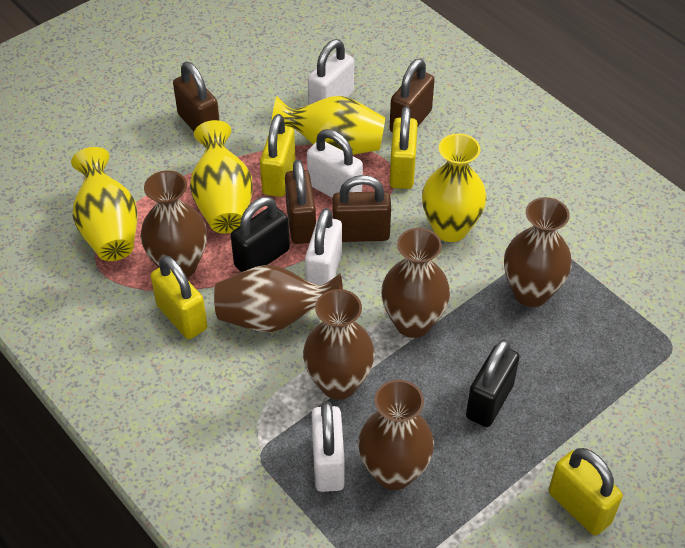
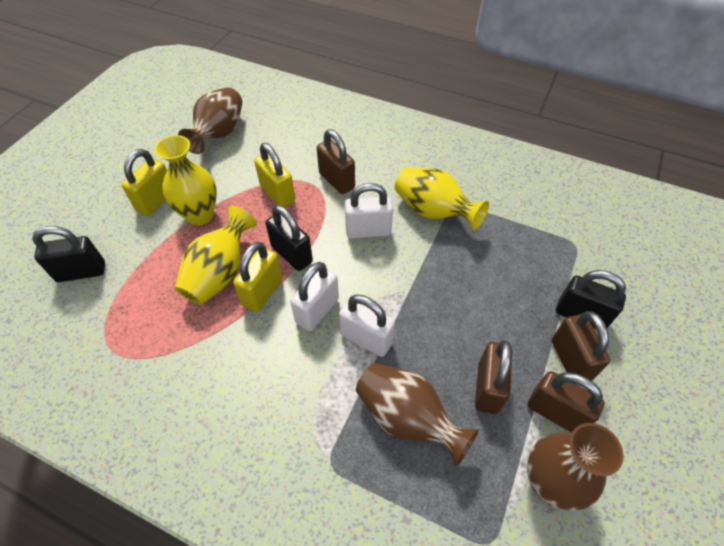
black padlock: [231,197,290,272] [466,339,520,427] = 2 -> [32,226,105,282] [265,205,313,271] [556,270,626,329] = 3
brown vase: [141,171,207,278] [214,265,343,332] [303,289,375,400] [358,380,434,490] [381,228,450,338] [504,197,572,307] = 6 -> [178,87,242,154] [356,363,479,467] [527,423,624,511] = 3
white padlock: [305,208,342,285] [307,129,363,198] [308,39,354,105] [312,401,345,492] = 4 -> [290,262,339,331] [339,294,395,357] [345,183,393,238] = 3
yellow padlock: [150,255,207,339] [260,114,296,197] [390,106,418,189] [549,448,623,535] = 4 -> [122,149,167,216] [233,242,283,312] [254,143,295,207] = 3
yellow vase: [71,147,138,261] [190,120,253,234] [271,96,385,155] [422,133,486,242] = 4 -> [155,135,217,225] [175,205,257,305] [395,167,489,230] = 3

